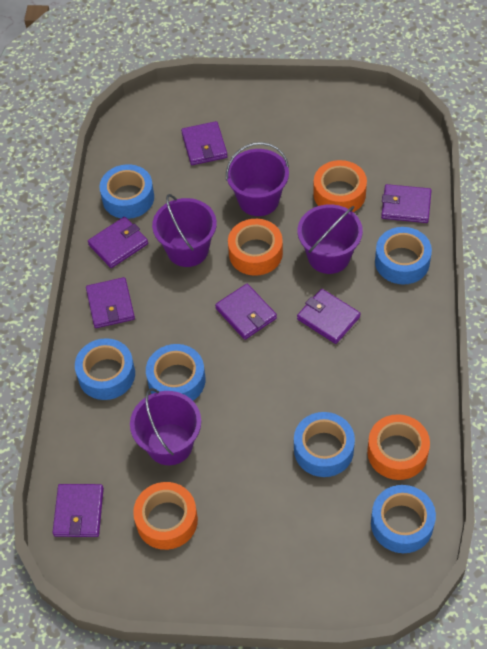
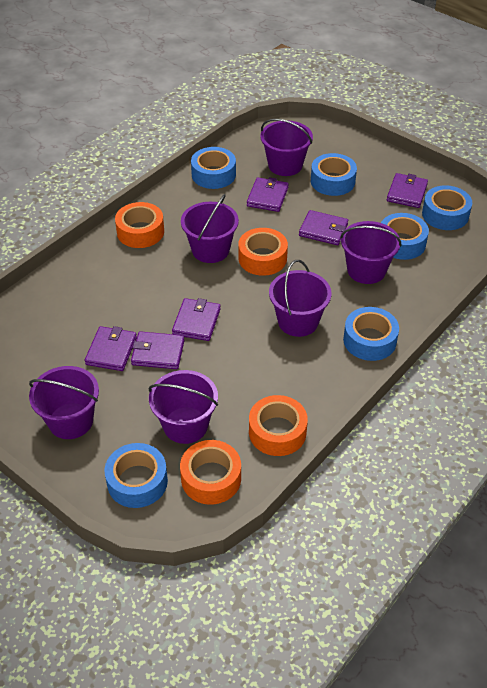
purple bucket: [130,388,201,465] [152,194,217,267] [226,142,289,216] [298,204,363,274] = 4 -> [29,366,99,439] [149,370,218,444] [181,194,239,263] [260,119,313,176] [269,260,331,337] [340,221,401,284] = 6
purple wallet: [52,484,104,537] [86,277,135,328] [88,217,148,268] [181,121,228,165] [215,284,277,340] [297,289,361,344] [381,184,432,223] = 7 -> [85,326,137,371] [131,331,185,369] [172,298,221,341] [247,177,289,212] [299,210,348,245] [387,173,428,208] = 6

